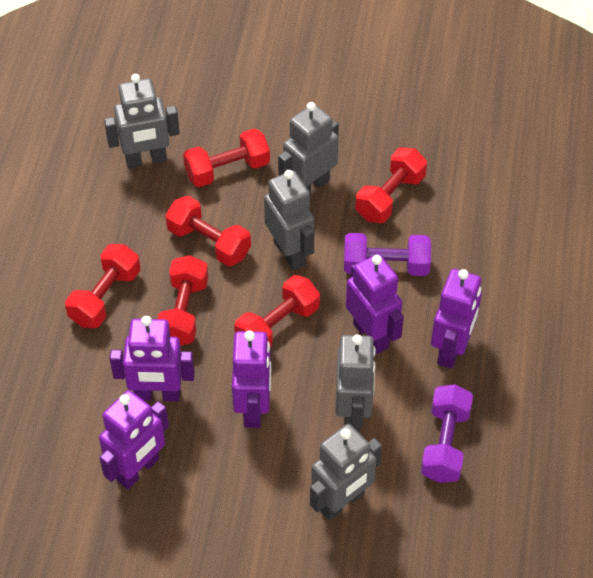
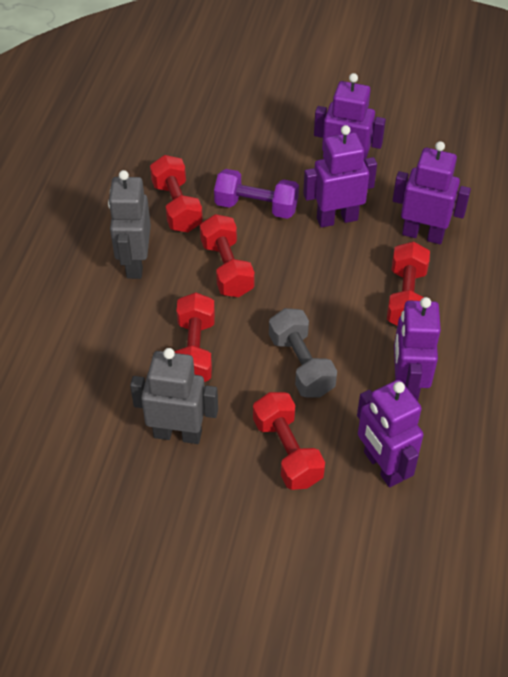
grey dumbbell: none = 0 -> [269,308,337,397] = 1
grey robot: [104,74,180,169] [264,170,315,270] [278,102,339,195] [310,424,382,521] [336,334,376,432] = 5 -> [108,170,151,279] [130,348,218,444] = 2
purple dumbbell: [344,233,431,276] [421,384,473,483] = 2 -> [214,169,299,219] = 1
red dumbbell: [65,244,140,328] [158,255,208,346] [165,196,251,266] [183,128,270,187] [234,275,320,347] [356,147,427,223] = 6 -> [150,155,203,232] [175,292,215,382] [200,214,255,297] [253,392,325,490] [387,241,430,326] = 5

